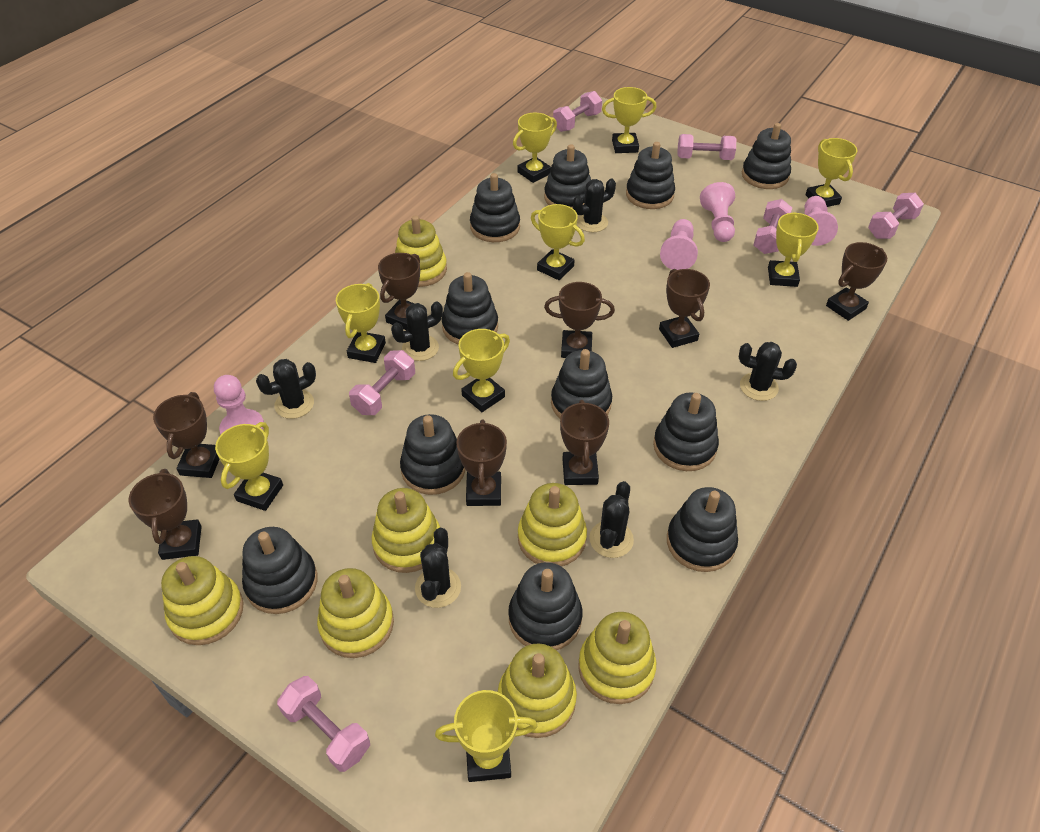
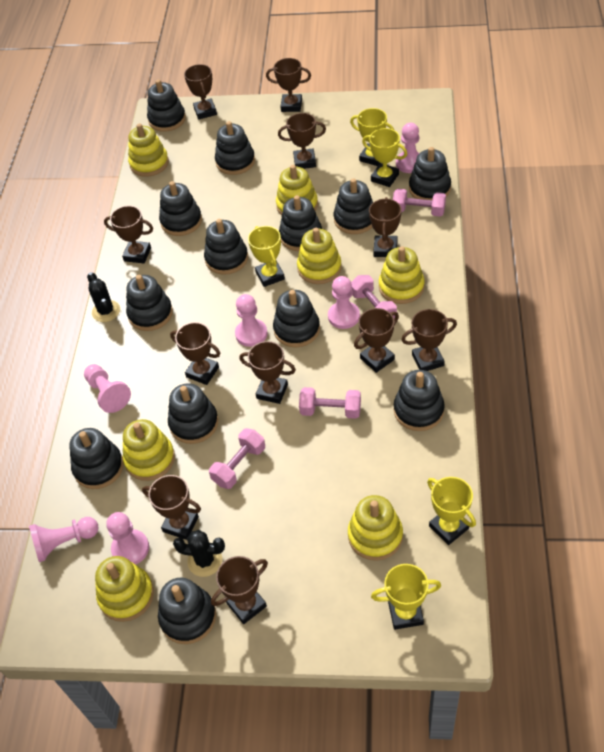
black cactus: [256,359,316,419] [391,301,443,361] [415,528,461,608] [573,178,616,232] [589,481,634,558] [739,342,797,401] = 6 -> [87,272,120,322] [173,530,225,577] = 2
black stacking toy: [242,527,317,614] [400,414,466,495] [442,272,498,345] [470,173,520,242] [508,562,582,650] [544,144,591,208] [551,349,612,418] [626,142,675,209] [653,392,719,471] [667,487,738,572] [742,123,791,189] = 11 -> [69,428,124,489] [126,275,173,331] [147,80,186,132] [158,578,216,644] [159,181,202,236] [168,383,218,444] [204,219,248,275] [215,121,255,175] [273,290,320,347] [279,195,322,251] [334,178,373,234] [394,370,445,431] [409,147,451,200] = 13
brown trophy: [129,469,202,560] [153,392,219,478] [378,253,420,330] [456,420,507,506] [544,282,615,358] [560,400,609,485] [659,269,710,348] [826,242,887,321] = 8 -> [104,206,153,263] [142,475,201,540] [170,322,220,385] [184,64,217,120] [211,556,268,624] [240,341,296,404] [266,58,311,112] [278,113,326,169] [354,308,399,373] [369,197,402,257] [401,309,457,371] = 11
pink dumbbell: [277,676,370,772] [349,350,415,415] [553,91,602,132] [677,134,736,160] [753,199,792,254] [868,193,924,239] = 6 -> [209,428,265,489] [299,387,361,419] [351,275,397,319] [393,189,446,217] = 4
pink pawn: [214,375,264,434] [660,219,698,270] [700,182,735,242] [805,196,838,246] = 4 -> [29,517,98,562] [84,364,131,413] [106,512,149,565] [235,294,267,347] [328,276,360,329] [396,123,419,173] = 6
yellow trophy: [215,422,283,511] [336,283,386,363] [435,690,537,782] [453,329,510,412] [513,113,557,183] [531,204,585,280] [602,87,657,153] [768,212,819,287] [805,138,857,207] = 9 -> [248,226,285,287] [350,108,394,166] [362,128,407,187] [371,564,441,630] [427,477,476,545] = 5

